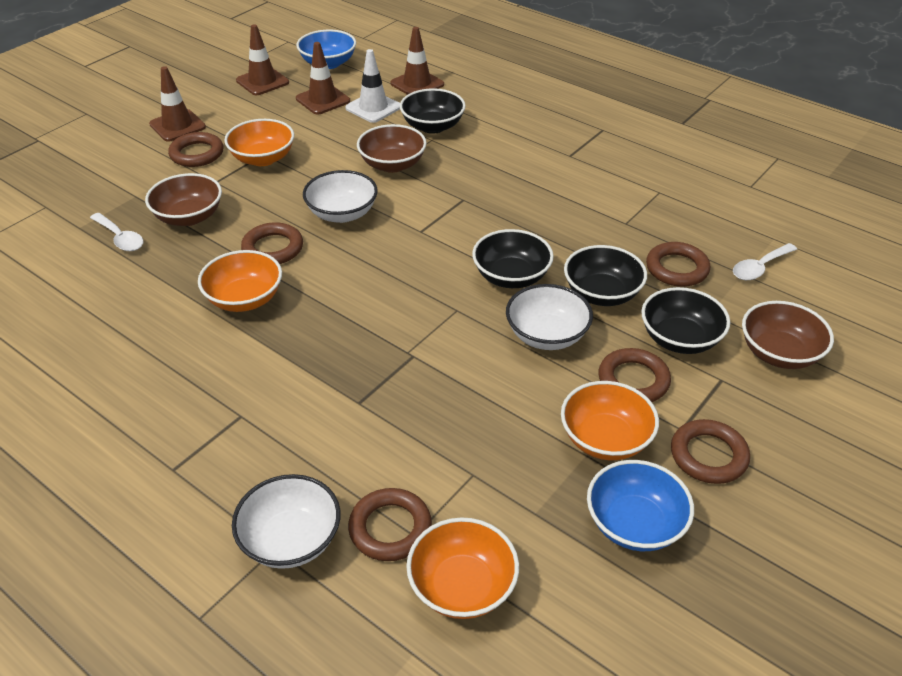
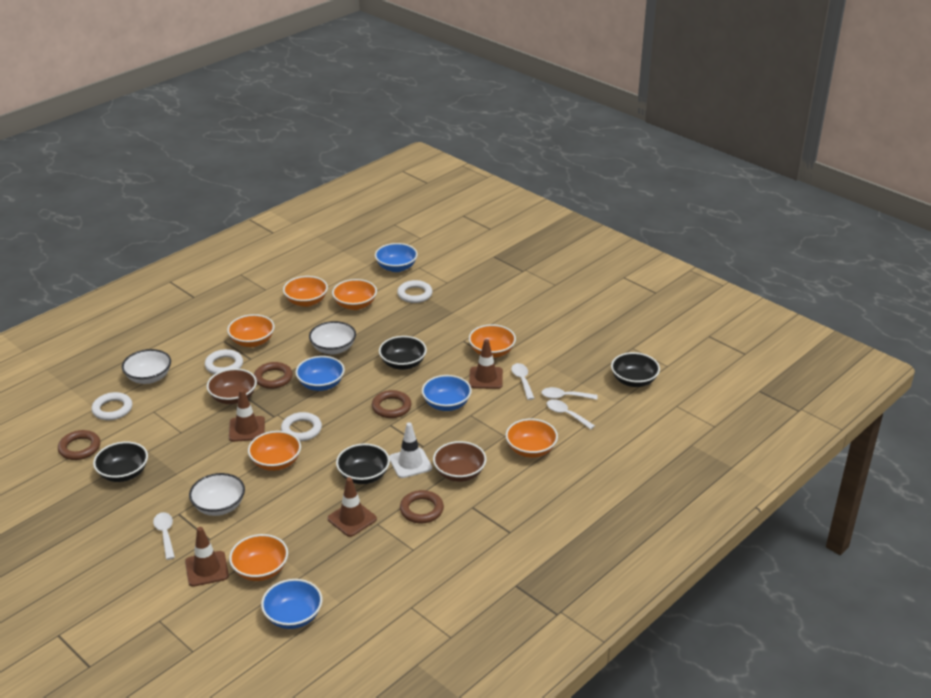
blue bowl: [296,30,356,69] [587,460,694,551] = 2 -> [261,579,322,629] [295,356,345,391] [375,243,418,272] [422,375,472,411] = 4
brown bowl: [145,173,222,226] [357,124,427,173] [742,301,834,369] = 3 -> [207,368,257,404] [433,441,486,482] = 2
brown ring: [168,132,223,167] [241,222,303,264] [348,488,432,561] [599,348,671,402] [646,242,710,287] [671,419,750,484] = 6 -> [58,430,101,460] [254,362,293,389] [372,390,412,418] [400,490,444,523] = 4
orange bowl: [198,250,282,312] [224,119,294,166] [406,517,519,619] [561,381,659,460] = 4 -> [227,314,275,347] [229,534,288,581] [248,431,301,471] [283,276,328,307] [332,279,377,310] [469,324,516,358] [506,419,558,458] = 7
white ring: none = 0 -> [92,392,132,420] [205,349,243,374] [281,412,322,441] [397,280,432,303] = 4
white spoon: [90,213,143,251] [733,243,797,280] = 2 -> [153,512,175,560] [511,363,534,400] [541,387,598,400] [547,399,595,429] = 4

